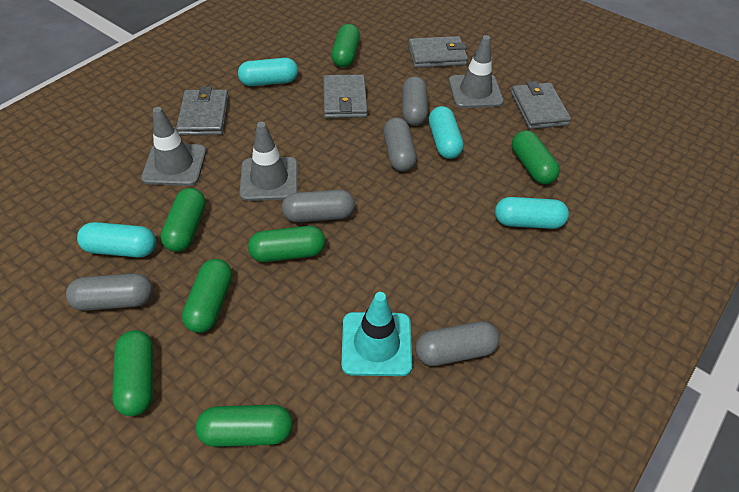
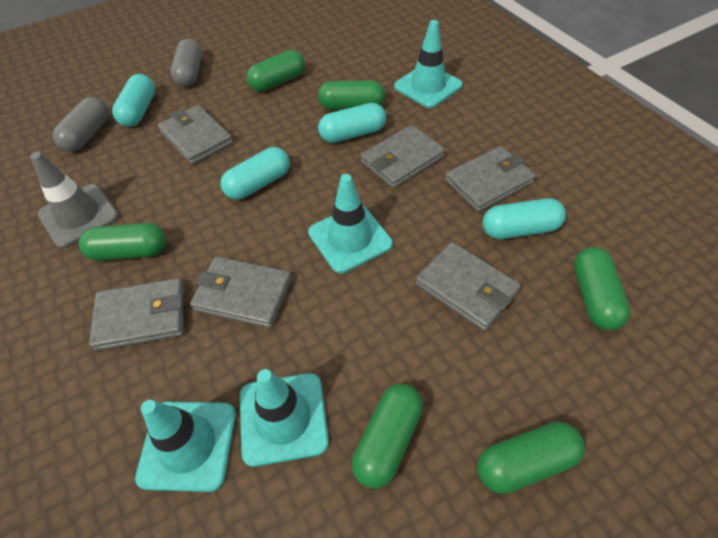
green capsule: [113,330,153,416] [161,188,206,252] [182,259,232,333] [196,405,292,447] [248,226,325,262] [331,24,360,68] [512,130,560,184] = 7 -> [79,223,166,261] [246,50,305,92] [318,80,385,110] [352,383,423,489] [477,422,585,494] [574,247,631,330] = 6
grey capsule: [66,273,153,311] [282,190,355,222] [383,117,417,172] [402,76,428,126] [415,321,499,366] = 5 -> [53,97,109,152] [170,38,202,87] = 2
grey traffic cone: [141,107,206,186] [240,122,298,201] [449,35,504,108] = 3 -> [30,152,119,248] = 1
grey wallet: [176,87,229,135] [323,75,368,118] [408,36,468,68] [511,81,571,129] = 4 -> [89,278,184,351] [158,105,233,165] [190,257,292,328] [361,125,445,188] [416,242,521,331] [445,146,536,212] = 6
turquoise traffic cone: [342,292,412,376] = 1 -> [135,400,236,492] [240,369,329,467] [308,174,393,273] [394,20,463,108] = 4

